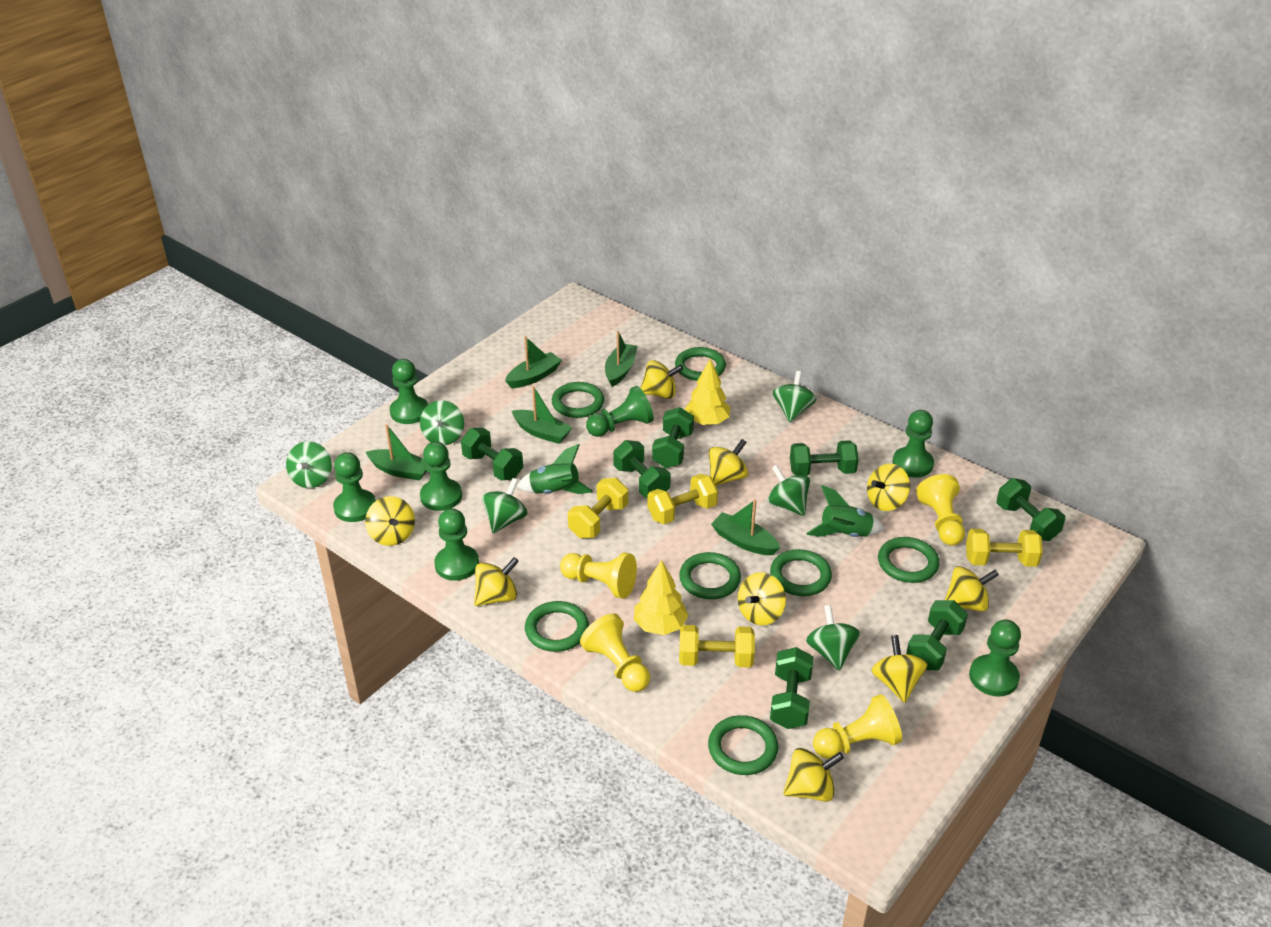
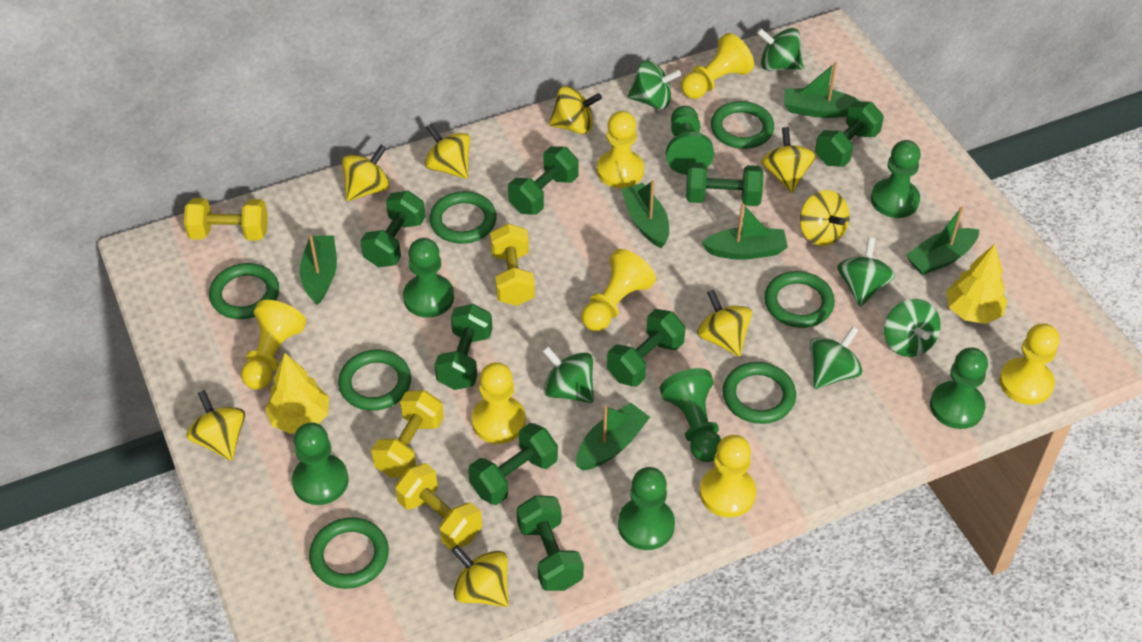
green boat: [366,424,426,481] [505,336,562,388] [512,386,573,444] [605,331,637,387] [711,499,780,555] = 5 -> [300,235,337,305] [576,403,650,470] [621,180,669,248] [701,203,788,260] [784,62,860,118] [906,206,979,275] = 6
green dumbbell: [461,428,523,480] [613,440,671,498] [652,407,694,468] [770,647,813,729] [790,440,859,476] [906,600,968,670] [997,478,1065,541] = 7 -> [360,191,425,267] [435,304,492,390] [468,423,558,505] [508,146,579,215] [516,495,584,591] [607,309,685,387] [686,162,763,206] [815,101,884,167] = 8
green rocket: [517,444,593,494] [806,485,885,537] = 2 -> none = 0
yellow pawn: [560,553,637,599] [580,613,650,692] [813,694,902,759] [916,474,965,546] = 4 -> [241,300,306,390] [472,362,526,444] [581,249,656,332] [597,111,644,188] [681,33,754,99] [700,435,756,517] [999,324,1060,405] = 7
yellow spinning top: [365,496,415,546] [474,557,519,606] [640,360,683,399] [709,439,748,486] [738,572,786,625] [783,748,844,802] [867,464,910,511] [871,635,928,703] [945,566,999,612] = 9 -> [186,390,246,461] [342,145,390,201] [425,124,470,179] [452,545,509,607] [549,86,602,134] [697,290,752,357] [761,127,816,193] [800,190,850,246] = 8

